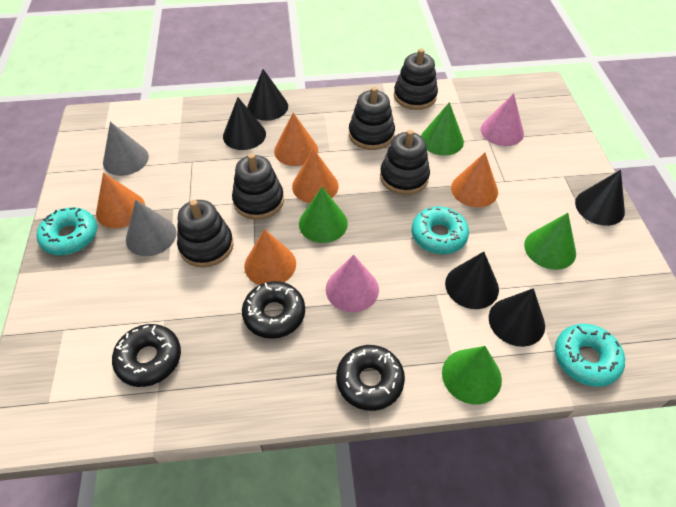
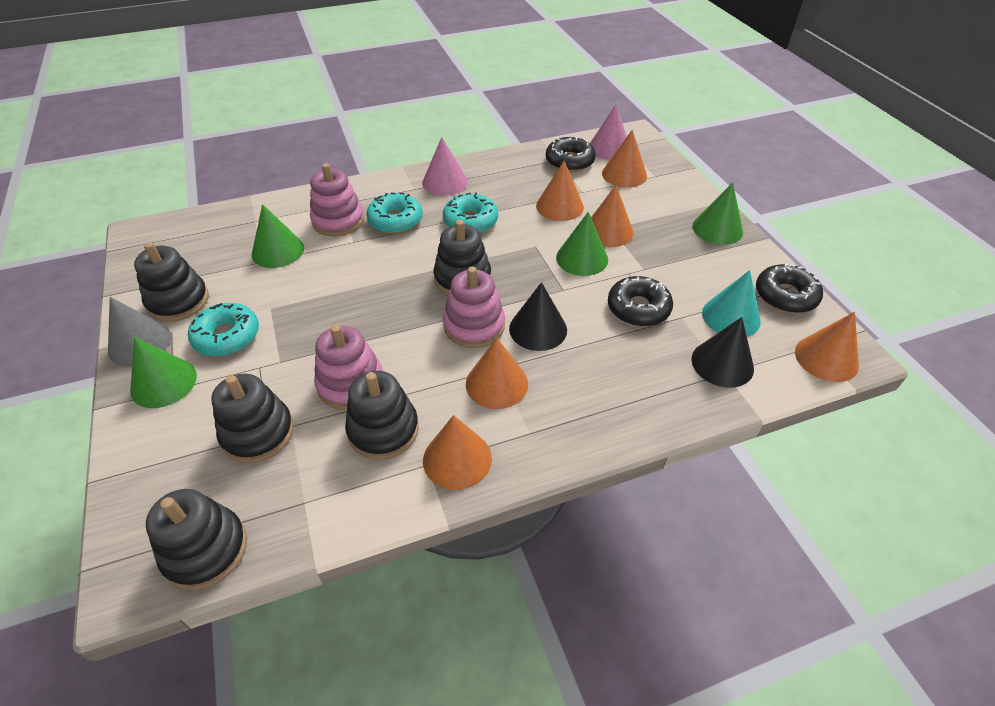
black cone: [223,97,266,150] [247,69,288,121] [445,252,499,309] [489,288,545,347] [575,170,625,226] = 5 -> [509,282,567,351] [692,317,754,388] = 2
grey cone: [103,122,149,176] [126,200,177,256] = 2 -> [108,297,171,366] = 1
orange cone: [96,172,145,228] [244,229,296,285] [274,113,318,166] [292,148,339,203] [451,153,498,207] = 5 -> [423,415,492,490] [466,338,528,409] [536,161,584,221] [591,185,633,247] [602,129,647,188] [795,312,859,382] = 6
pink stacking toy: none = 0 -> [310,163,364,237] [314,325,383,410] [443,267,505,348] = 3
turquoise cone: none = 0 -> [702,270,761,337] = 1

